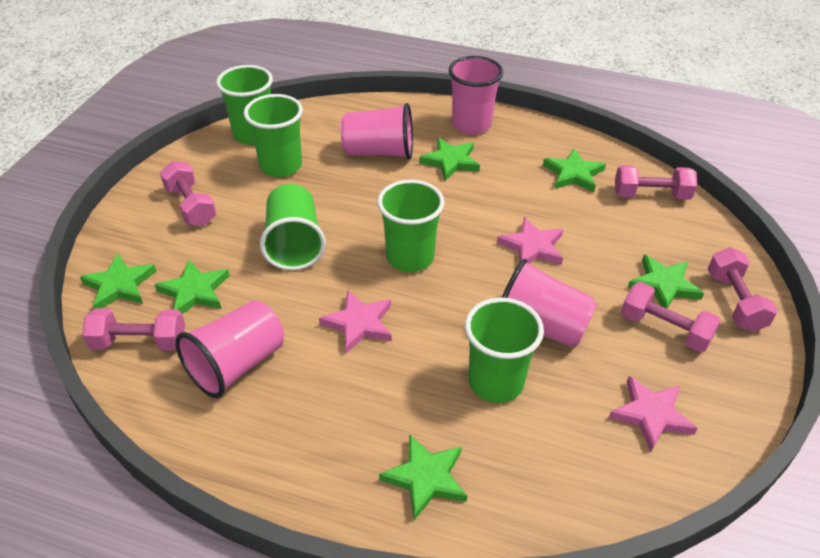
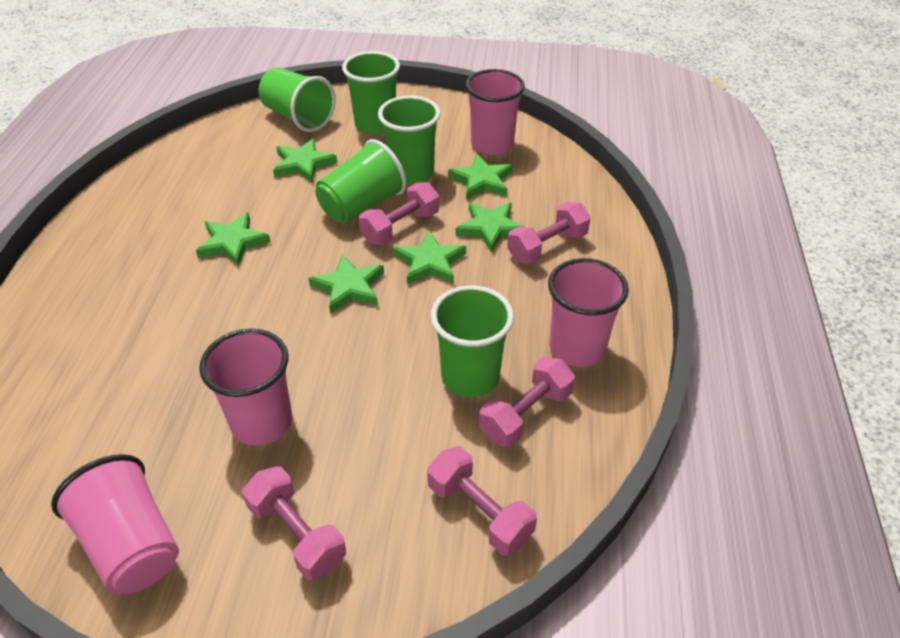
pink star: [319,290,392,353] [497,217,563,265] [609,376,698,452] = 3 -> none = 0

